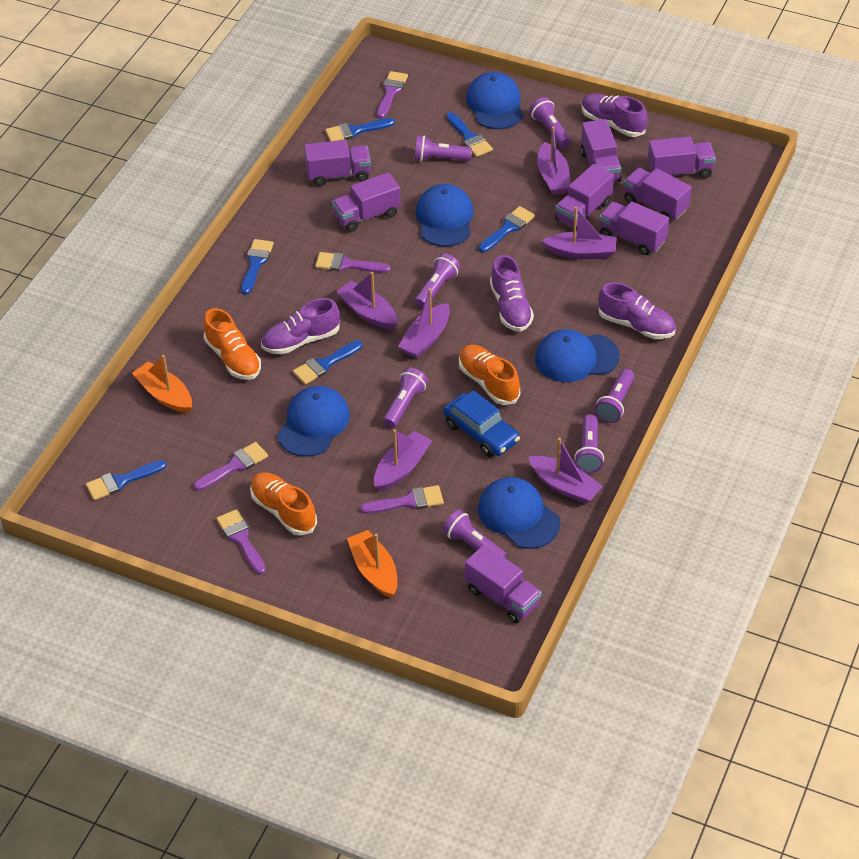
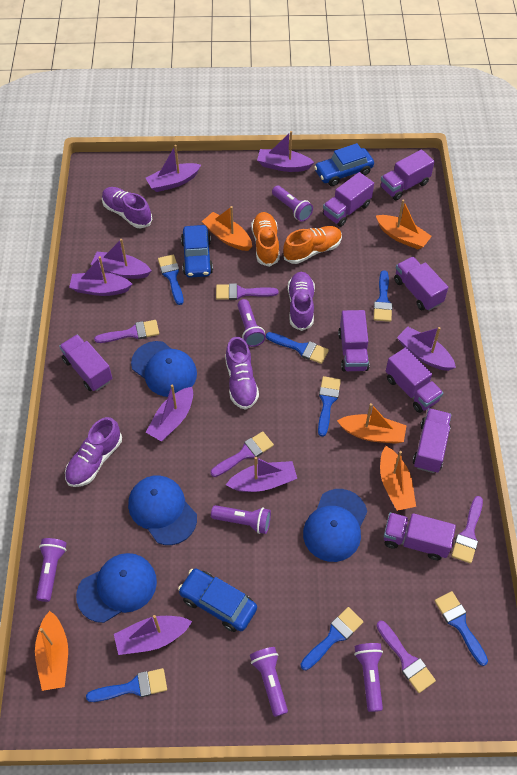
blue brush: [86,460,167,500] [241,239,274,295] [293,340,363,385] [325,118,395,141] [446,112,493,157] [479,206,535,252] = 6 -> [86,668,167,702] [158,254,184,305] [266,332,329,364] [301,607,363,671] [318,376,341,437] [374,270,392,322] [435,591,488,666] = 7
blue cap: [277,386,350,457] [416,184,474,247] [466,72,523,129] [478,477,561,549] [535,329,620,382] = 5 -> [76,553,157,623] [128,475,197,545] [131,341,197,397] [303,489,367,562] = 4
blue car: [443,390,520,457] = 1 -> [178,568,257,632] [181,225,213,278] [314,143,374,186] = 3
orange boat: [132,355,192,413] [347,530,397,598] = 2 -> [35,611,68,691] [202,206,252,251] [337,403,406,444] [376,200,432,249] [380,446,416,511] = 5
orange shoe: [204,308,261,380] [250,472,317,535] [459,345,520,405] = 3 -> [251,212,280,267] [283,226,342,264] = 2
purple boat: [336,272,398,330] [374,429,433,491] [398,288,450,358] [528,438,603,504] [537,127,570,195] [542,207,616,259] = 6 -> [69,256,132,296] [91,239,151,279] [114,615,192,655] [146,145,201,192] [146,385,193,441] [226,457,297,492] [257,131,315,172] [397,326,456,371] = 8
purple flashlight: [383,368,428,428] [414,136,472,161] [415,253,461,308] [443,510,507,558] [529,97,570,148] [574,414,604,473] [595,369,635,423] = 7 -> [36,538,67,602] [211,505,271,534] [237,299,266,347] [250,647,288,717] [272,186,313,222] [354,643,383,712] = 6

